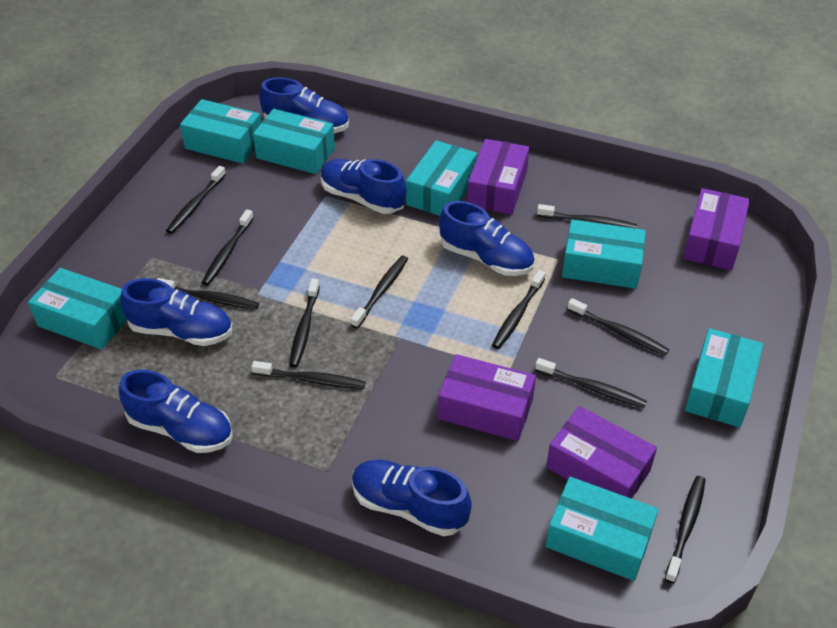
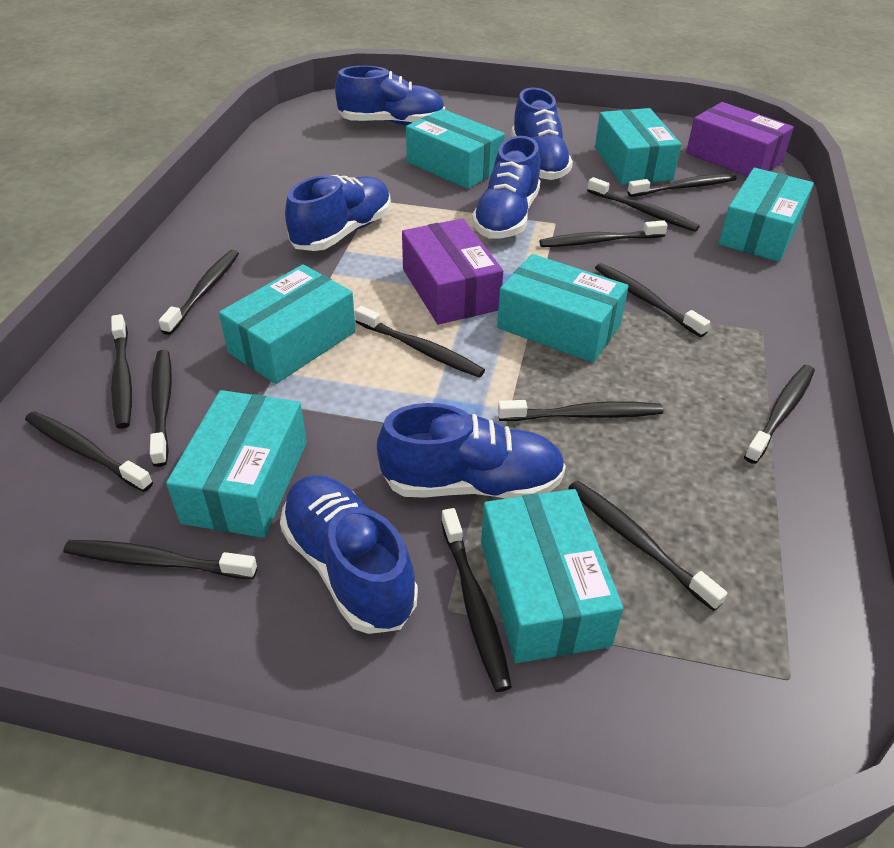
black toothbrush: [157,278,259,309] [166,166,226,234] [201,209,254,285] [252,361,365,389] [289,279,320,367] [351,256,408,328] [492,270,546,349] [535,358,647,408] [537,204,637,229] [567,298,669,356] [665,476,706,583] = 11 -> [25,411,153,492] [64,540,257,579] [111,314,132,429] [150,350,172,467] [159,250,239,335] [355,306,485,377] [441,508,512,692] [498,400,663,421] [539,220,668,247] [569,480,727,611] [587,177,700,232] [595,263,710,337] [627,174,736,197] [744,365,815,464] = 14
purple box: [438,354,536,441] [467,139,529,215] [546,406,657,499] [683,188,750,270] = 4 -> [402,218,503,324] [686,102,794,177] = 2

